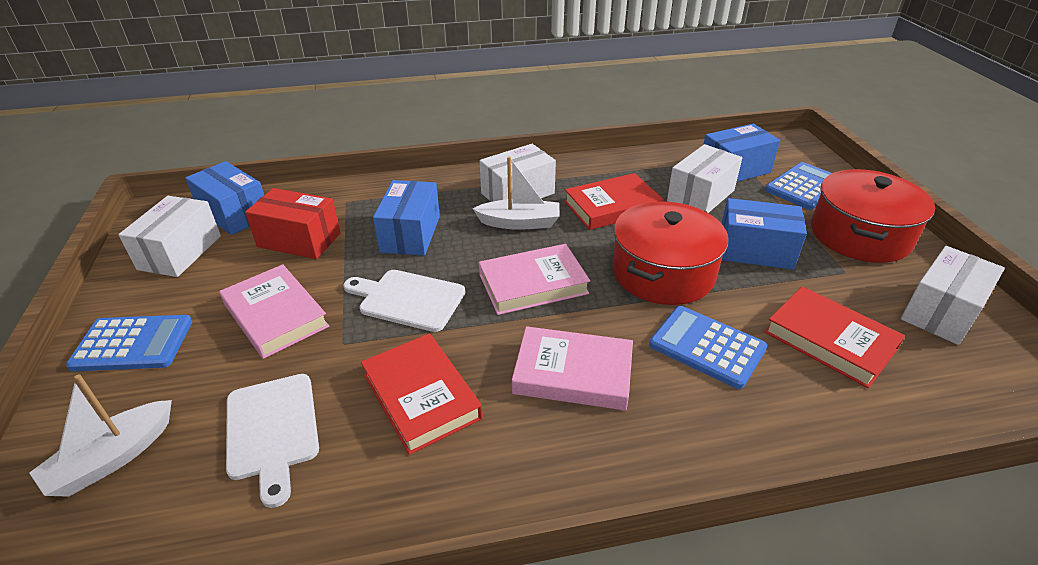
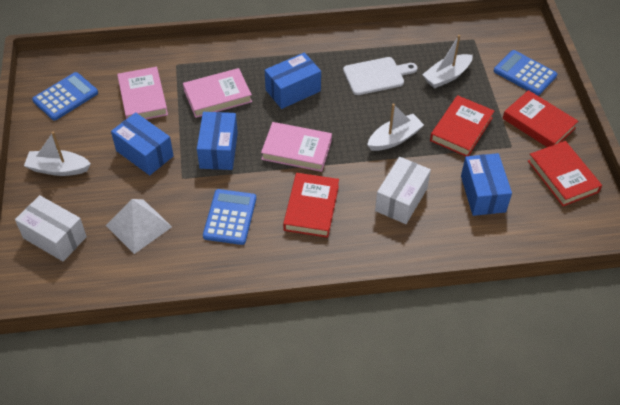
red book: [361,333,483,455] [564,173,663,230] [765,286,905,388] = 3 -> [283,173,339,238] [430,95,494,156] [503,90,578,147] [528,141,602,206] = 4
red box: [245,188,341,259] = 1 -> none = 0
red pot: [613,201,729,305] [811,169,935,263] = 2 -> none = 0
white boat: [29,374,172,497] [472,156,560,230] = 2 -> [24,132,91,176] [367,104,424,151] [422,35,473,89] = 3
white box: [118,196,221,277] [480,144,556,202] [667,144,742,213] [901,246,1005,345] = 4 -> [15,195,87,261] [375,157,431,224] = 2
white cutting board: [226,374,319,508] [344,270,465,332] = 2 -> [343,57,417,95] = 1
white pyramid: none = 0 -> [105,199,172,254] = 1

